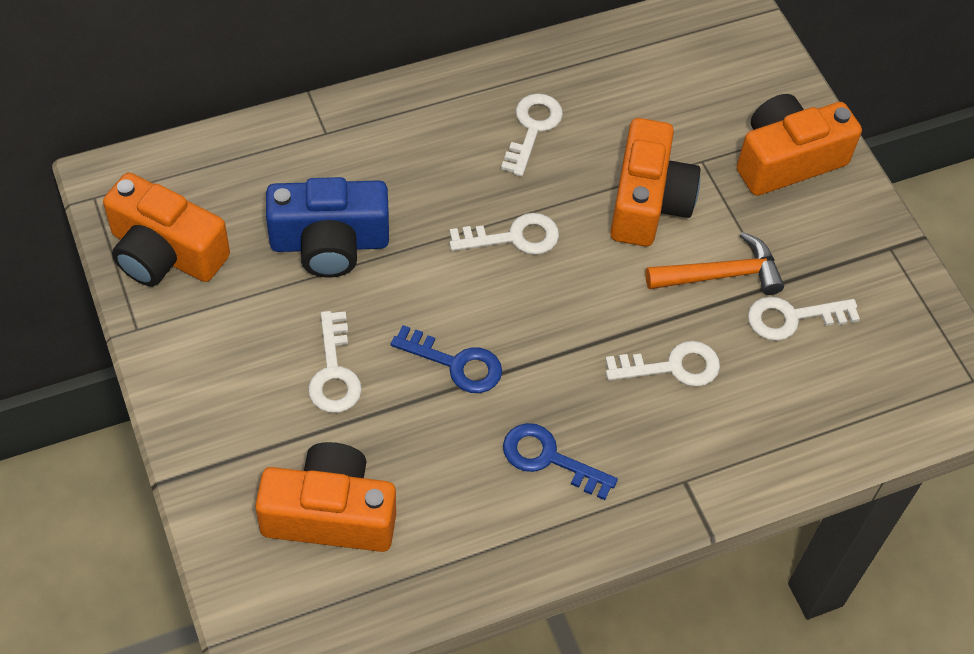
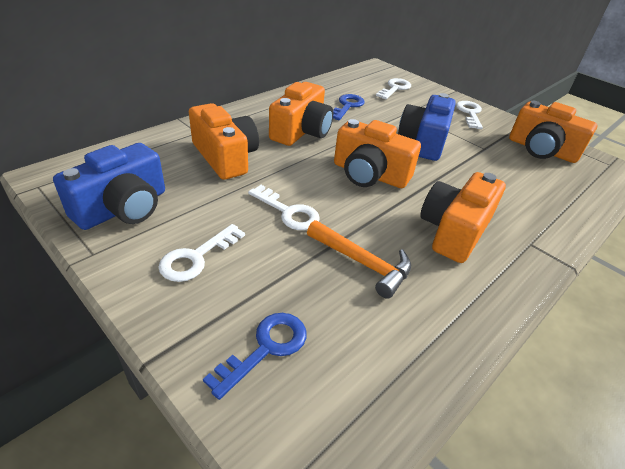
blue camera: [266,177,389,278] = 1 -> [53,143,165,230] [398,93,456,161] = 2
orange camera: [103,173,230,286] [255,442,396,552] [610,118,700,246] [737,94,862,196] = 4 -> [189,103,259,180] [269,82,333,146] [334,119,421,188] [420,172,506,263] [509,101,598,163] = 5
white key: [308,311,362,413] [449,213,559,255] [501,93,563,176] [605,341,720,387] [748,297,860,341] = 5 -> [158,224,245,282] [248,185,320,230] [376,78,411,99] [456,101,483,129] = 4

